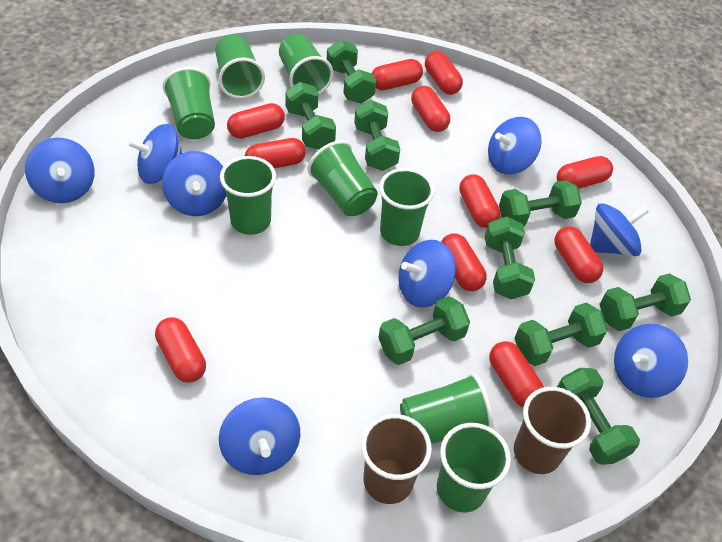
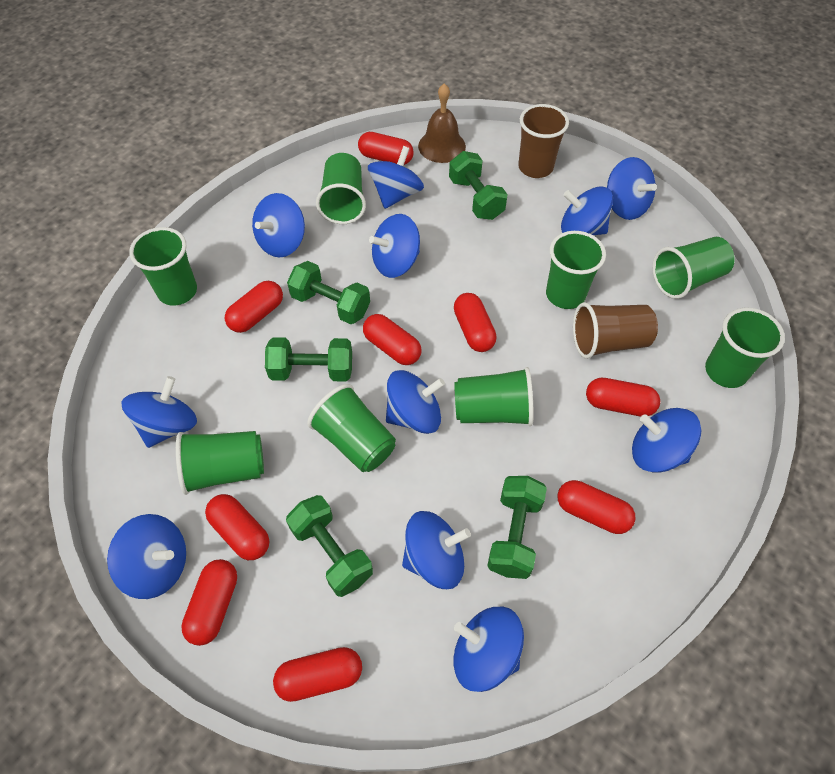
blue spinning top: [25,138,95,203] [127,124,182,184] [162,151,226,216] [219,397,300,475] [398,240,456,308] [488,117,542,174] [590,203,649,256] [614,324,688,398] = 8 -> [107,514,186,599] [121,376,197,448] [252,193,305,258] [368,146,424,209] [369,214,420,278] [386,370,445,434] [402,511,471,589] [453,607,524,692] [561,187,613,235] [607,157,657,220] [632,408,701,473] = 11
brown bell: none = 0 -> [418,83,466,163] = 1
green dumbbell: [285,82,336,149] [327,40,376,103] [354,100,400,171] [378,296,470,365] [485,216,535,299] [499,180,582,227] [515,303,608,366] [557,368,640,465] [599,273,691,331] = 9 -> [265,337,352,381] [286,495,373,597] [287,261,370,324] [449,151,508,220] [487,476,547,579] = 5
red capsule: [155,317,206,383] [227,103,285,139] [245,138,306,168] [372,59,423,90] [411,86,450,132] [425,51,463,95] [441,233,487,291] [459,174,501,228] [489,341,544,407] [554,226,603,283] [557,156,613,189] = 11 -> [181,559,237,646] [205,494,269,560] [225,281,283,333] [273,647,362,702] [358,132,414,165] [363,314,422,365] [454,293,497,352] [557,480,636,534] [586,378,660,417] = 9

